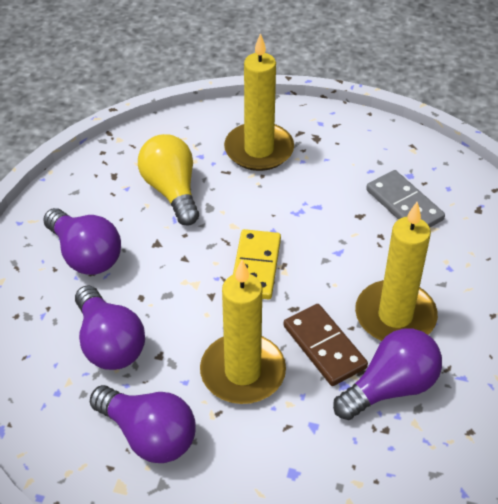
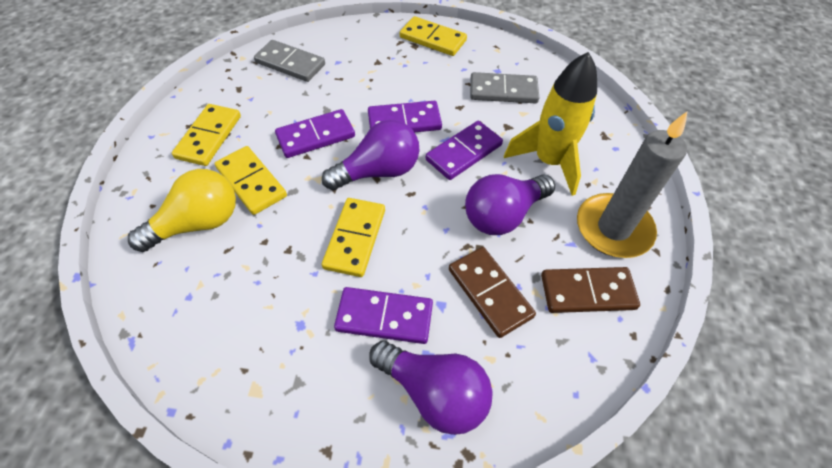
brown domino: [284,304,368,386] = 1 -> [449,247,536,338] [541,267,640,313] = 2
grey candle: none = 0 -> [577,112,687,258] = 1
grey domino: [366,170,445,227] = 1 -> [254,40,325,82] [470,72,539,103] = 2
purple domino: none = 0 -> [275,109,355,158] [334,287,433,344] [368,101,442,132] [426,121,503,180] = 4
purple light bulb: [43,208,121,275] [75,285,145,370] [90,385,196,463] [333,328,442,420] = 4 -> [322,120,420,190] [369,341,493,435] [465,174,555,235] = 3
yellow candle: [200,260,286,404] [224,33,294,171] [355,202,438,341] = 3 -> none = 0
yellow domino: [233,229,281,300] = 1 -> [172,104,241,166] [215,146,287,215] [322,198,385,277] [400,16,467,56] = 4
yellow rocket: none = 0 -> [504,52,597,196] = 1

